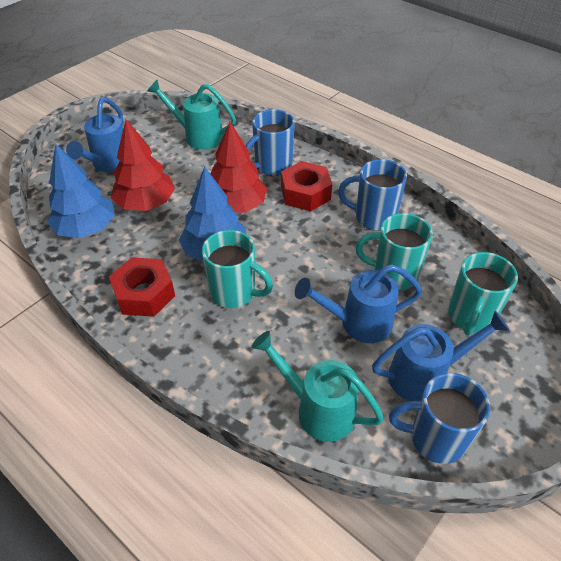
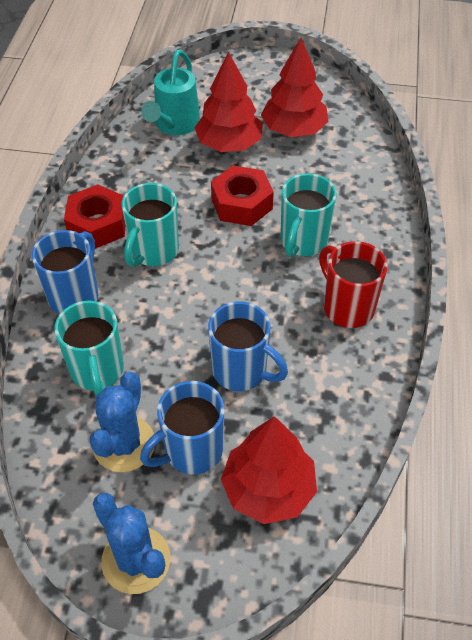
blue cactus: none = 0 -> [90,371,155,472] [93,493,170,594] = 2
blue tree: [47,144,115,238] [179,166,246,262] = 2 -> none = 0
blue watering can: [66,97,123,172] [295,264,422,343] [372,311,510,401] = 3 -> none = 0
red mug: none = 0 -> [319,241,388,328] = 1
red tree: [111,119,175,211] [211,122,267,213] = 2 -> [194,52,263,152] [221,416,317,524] [261,38,329,137] = 3
turquoise watering can: [147,80,236,150] [251,331,384,442] = 2 -> [142,50,200,135] = 1

